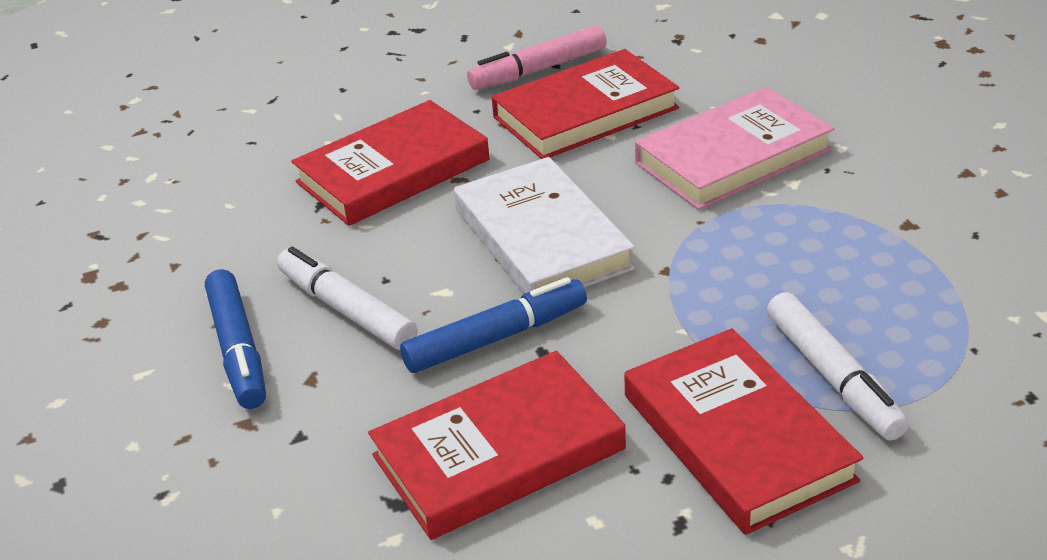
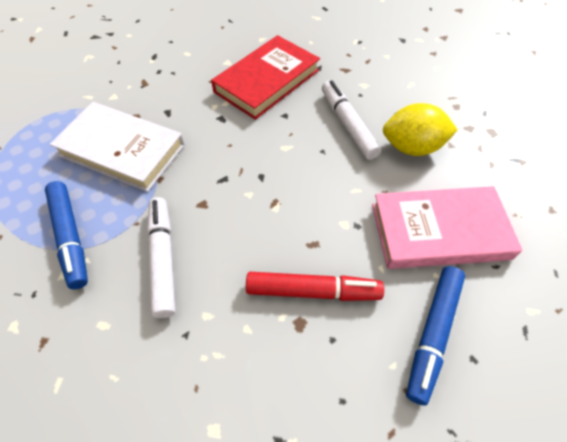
pink marker: [467,25,607,90] = 1 -> none = 0
red book: [291,100,489,226] [368,351,626,540] [492,49,679,159] [624,328,863,535] = 4 -> [211,35,320,120] = 1
red marker: none = 0 -> [246,272,384,301] = 1
yellow lemon: none = 0 -> [383,103,458,156] = 1

